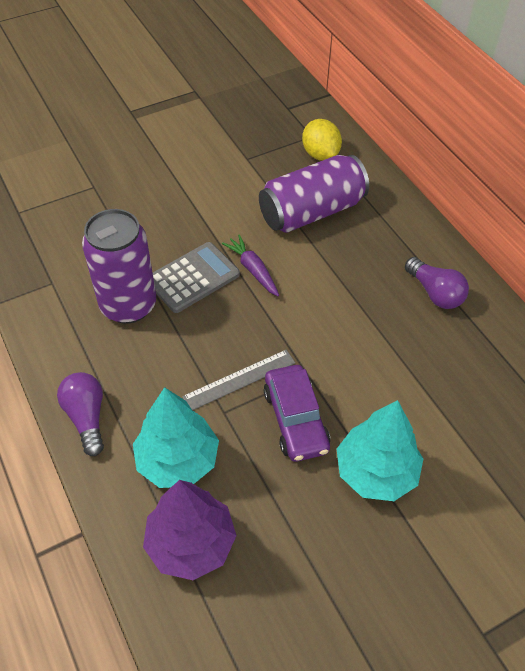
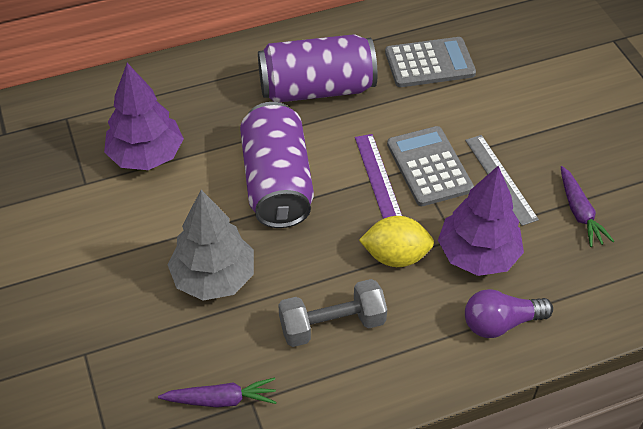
grey calculator: [153,242,240,313] = 1 -> [385,37,476,87] [387,126,474,206] = 2
grey dumbbell: none = 0 -> [278,279,387,347] = 1
grey tree: none = 0 -> [168,190,254,300] = 1
purple car: [264,365,330,462] = 1 -> none = 0
purple carrot: [222,234,279,296] = 1 -> [158,377,277,407] [561,166,614,247] = 2
purple light bulb: [57,372,104,456] [405,257,469,309] = 2 -> [465,289,553,338] = 1
purple ruler: none = 0 -> [355,134,402,219] = 1
purple tree: [143,480,237,580] = 1 -> [104,63,184,170] [438,166,524,276] = 2
turquoise tree: [133,387,219,488] [337,400,423,501] = 2 -> none = 0

